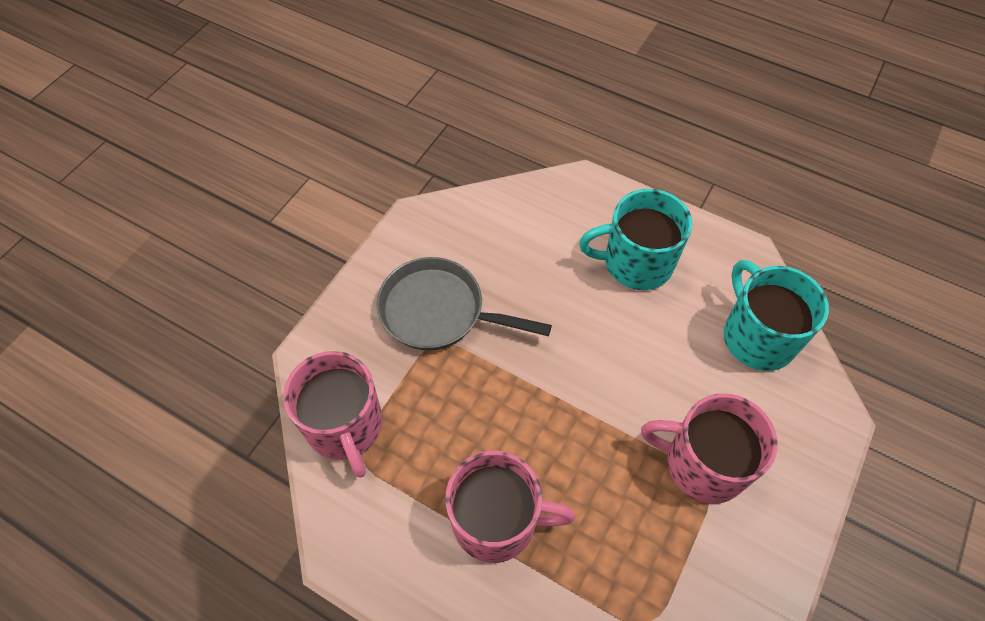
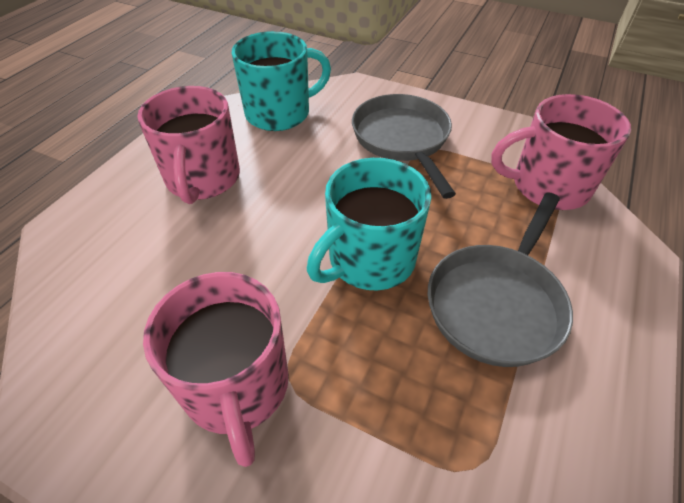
grey pan: [377,257,552,350] = 1 -> [352,94,456,199] [428,192,573,367] = 2

